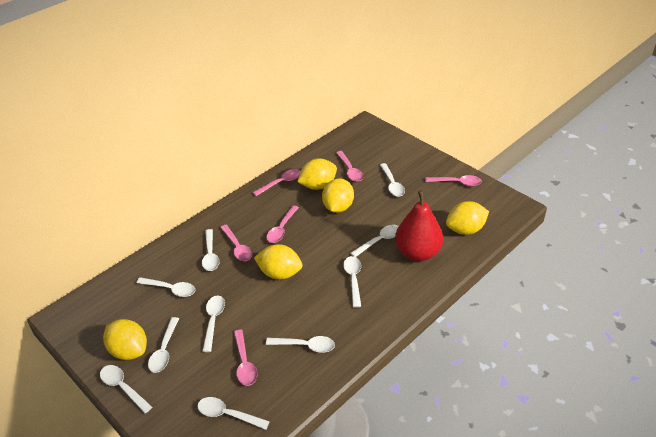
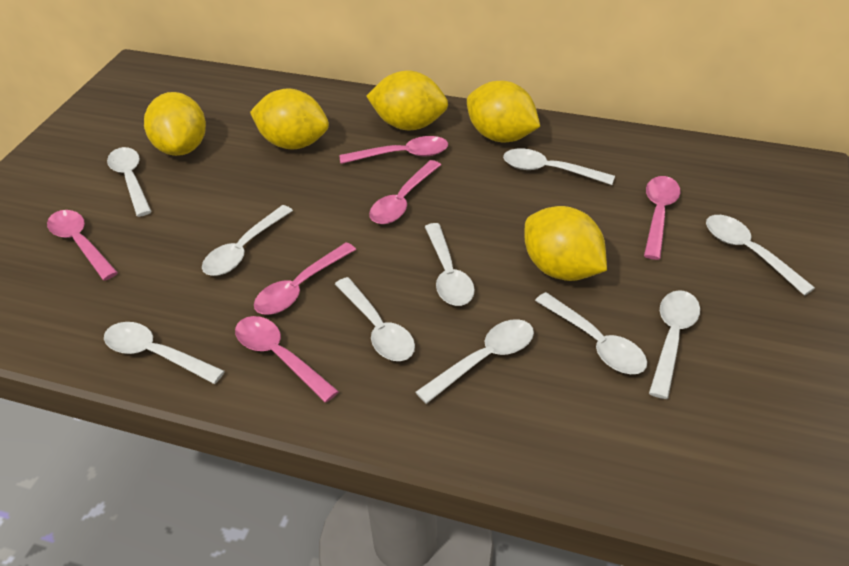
red pear: [395,190,443,261] = 1 -> none = 0

